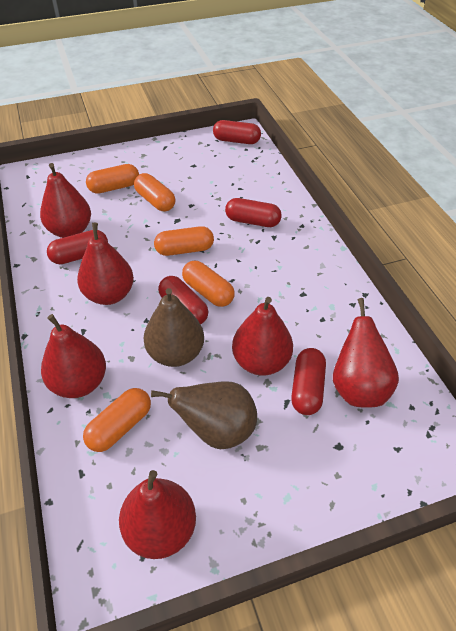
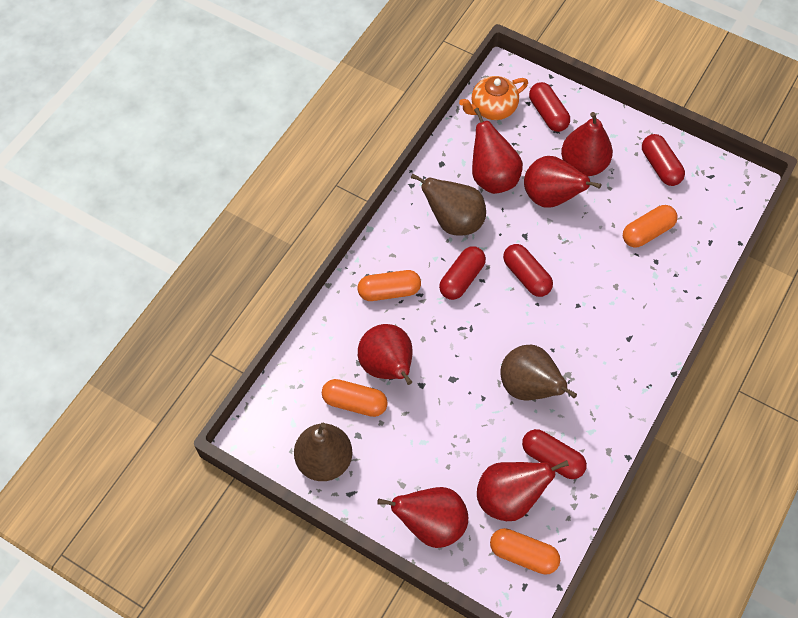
brown pear: [144,288,204,367] [151,382,257,449] = 2 -> [294,423,353,481] [411,173,486,236] [500,345,577,400] = 3
orange capsule: [83,388,151,452] [86,164,139,194] [134,173,176,211] [154,226,214,256] [182,261,235,307] = 5 -> [322,379,388,417] [358,270,421,301] [490,528,560,575] [623,205,678,247] = 4
orange teapot: none = 0 -> [459,76,528,120] = 1

